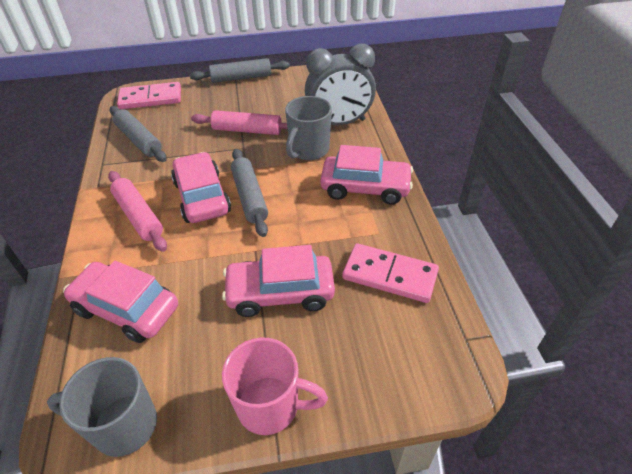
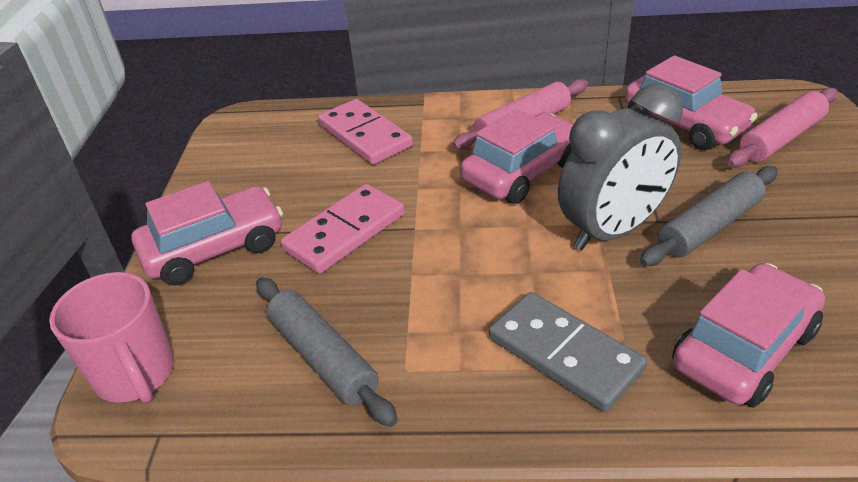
grey domino: none = 0 -> [489,292,647,412] = 1
grey mug: [47,357,157,457] [285,96,332,160] = 2 -> none = 0
grey rolling pin: [110,106,167,162] [190,58,290,83] [231,149,268,237] = 3 -> [256,278,398,427] [640,166,778,266] = 2

